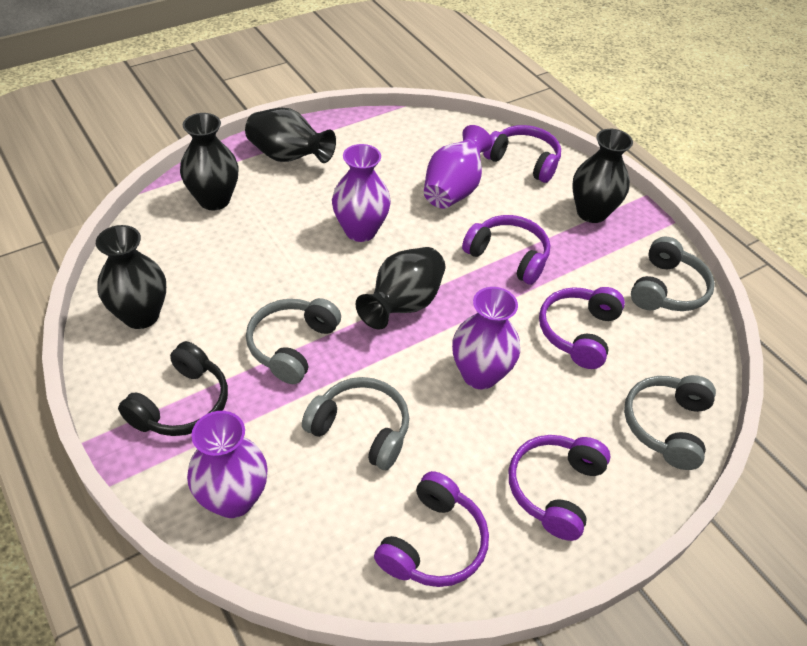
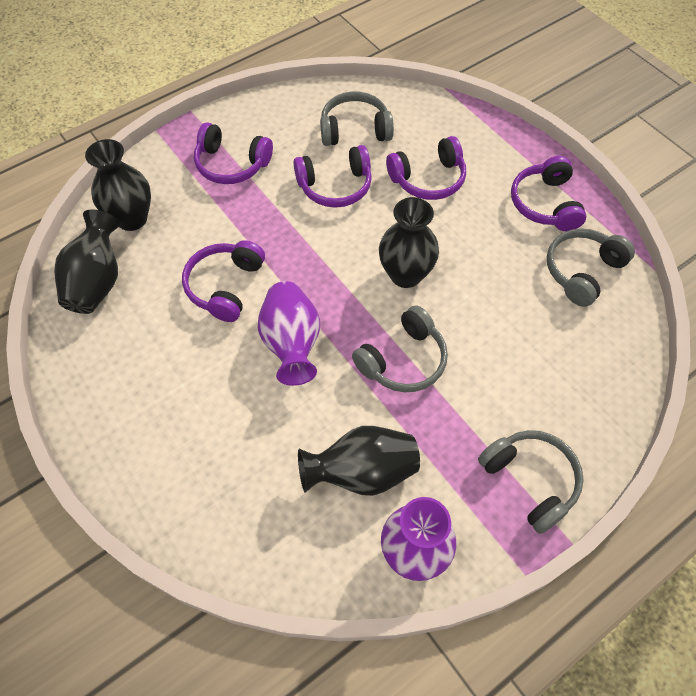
black headphones: [118,341,228,436] = 1 -> none = 0
black vase: [96,225,166,329] [180,113,239,210] [245,108,336,163] [356,247,445,330] [572,129,633,223] = 5 -> [54,210,120,314] [85,139,151,231] [298,426,420,496] [379,197,439,288] = 4
purple vase: [187,411,268,518] [332,144,391,242] [424,125,492,209] [452,287,520,390] = 4 -> [258,281,320,386] [381,497,456,581] = 2

